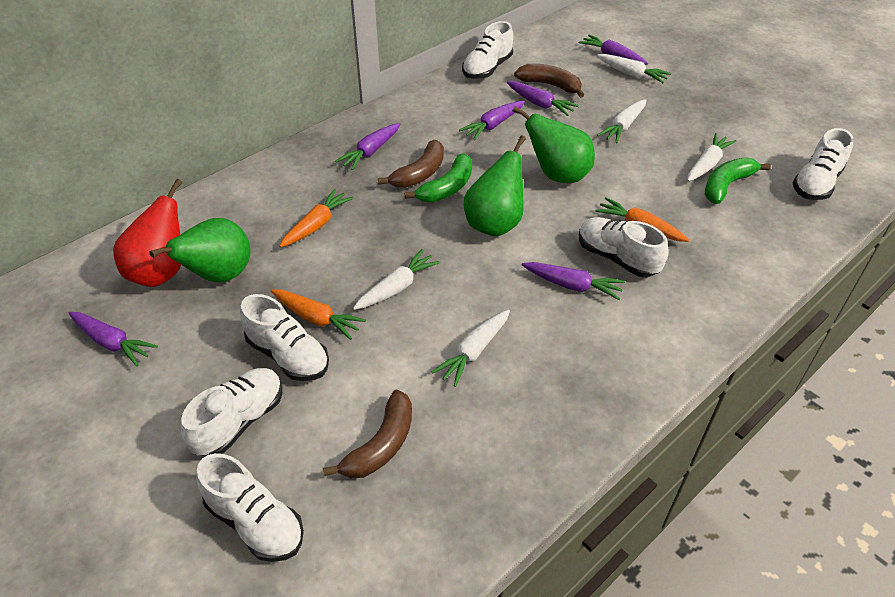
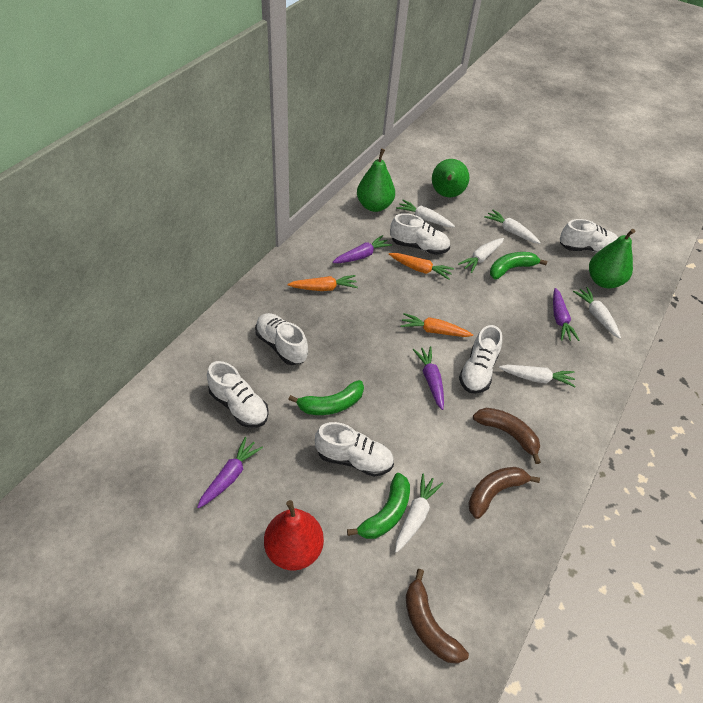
green banana: [404,154,472,202] [705,158,771,204] = 2 -> [288,380,364,415] [347,473,410,539] [490,252,547,279] = 3
purple carrot: [69,312,158,367] [335,123,401,170] [459,101,525,140] [507,81,579,116] [522,262,625,300] [579,35,648,65] = 6 -> [197,437,263,508] [332,235,392,263] [413,346,444,410] [553,288,579,341] = 4
white carrot: [353,249,440,310] [432,309,510,387] [597,54,671,83] [597,99,646,143] [687,133,737,181] = 5 -> [395,474,443,553] [396,200,455,227] [458,238,504,273] [484,210,541,244] [499,365,576,387] [573,287,621,339] = 6

